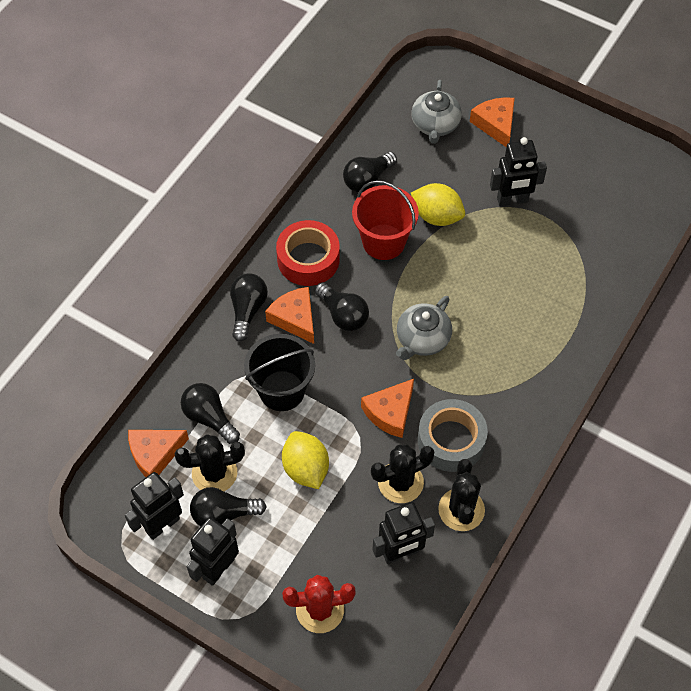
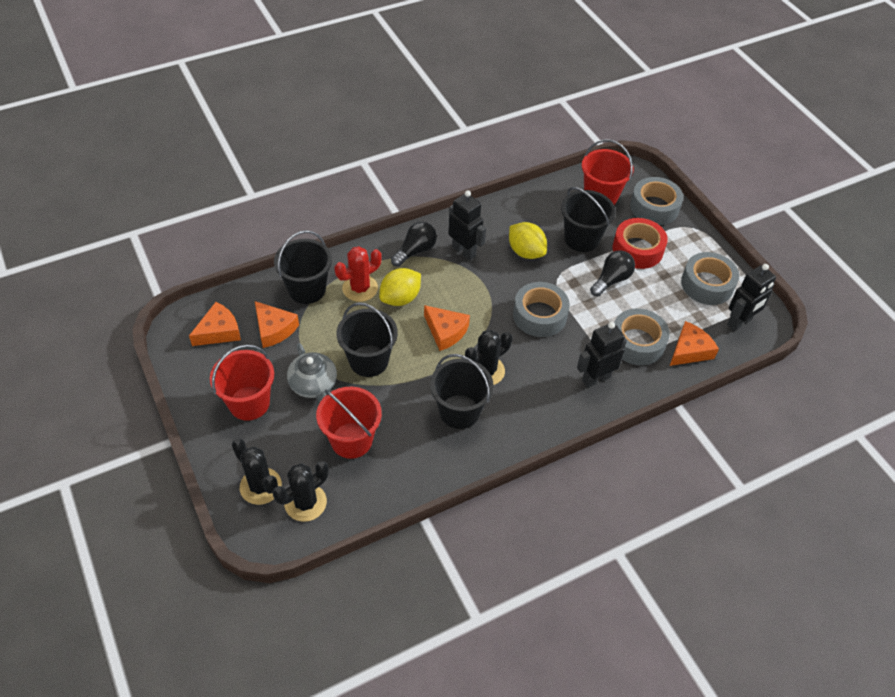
black bucket: [244,334,315,411] = 1 -> [274,230,332,304] [337,302,398,377] [430,354,494,429] [561,187,616,252] = 4
black light bulb: [181,383,240,444] [190,487,267,526] [230,273,268,341] [315,282,369,331] [343,152,397,192] = 5 -> [391,222,437,267] [590,250,635,297] = 2
black robot: [125,472,184,540] [187,517,239,586] [373,502,435,564] [490,137,547,206] = 4 -> [448,190,486,260] [577,322,627,388] [727,264,776,331] = 3
grey tape: [418,399,488,472] = 1 -> [513,282,570,337] [614,308,670,365] [630,177,683,225] [681,252,739,305] = 4
grey teapot: [396,296,452,360] [411,80,462,144] = 2 -> [287,343,337,402] = 1
red bucket: [352,180,419,260] = 1 -> [210,344,274,421] [316,387,382,459] [582,139,634,205] = 3

